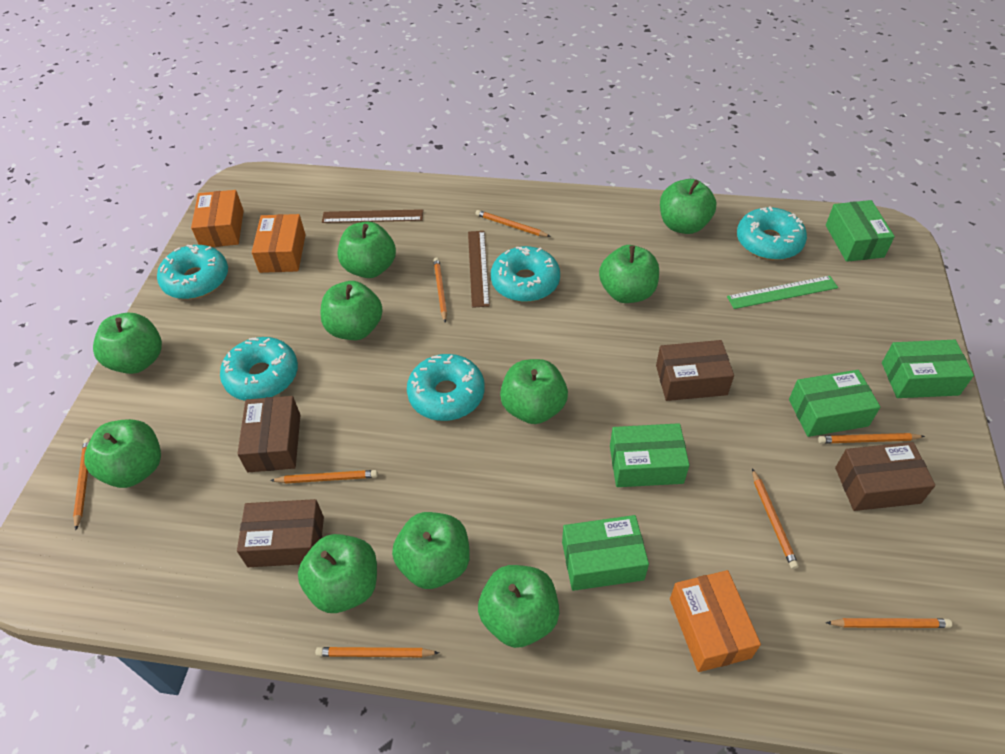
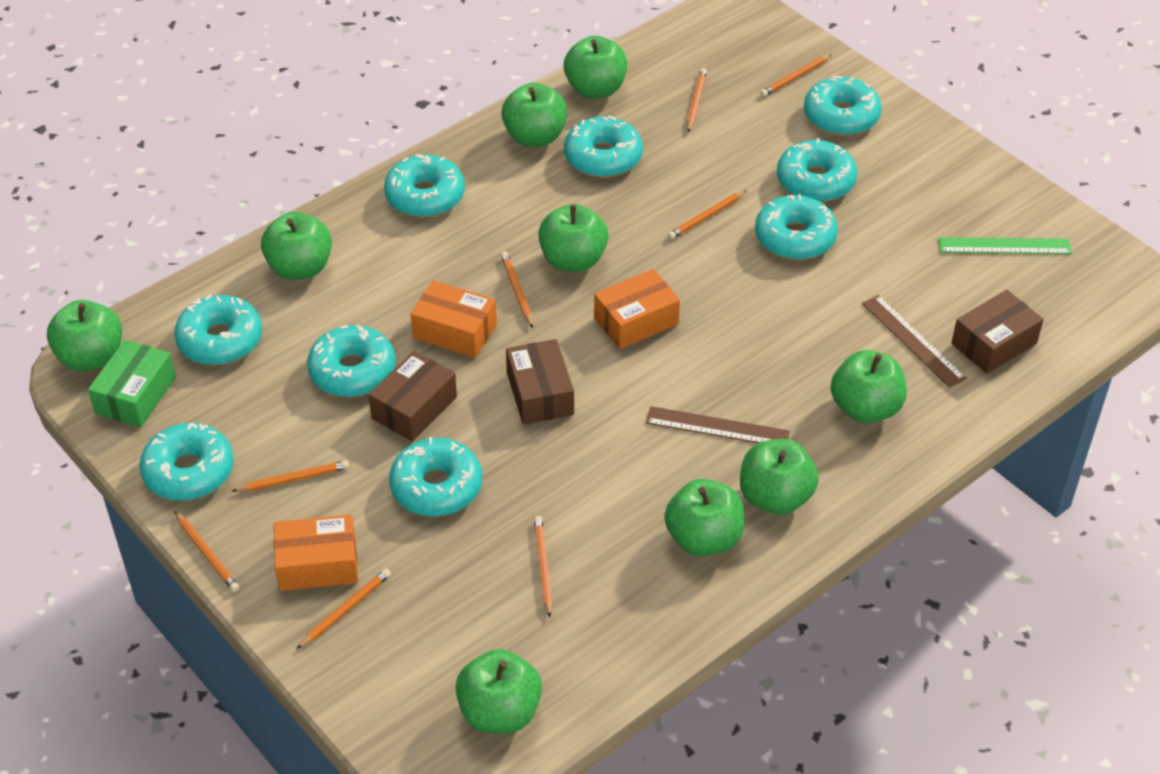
brown box: [237,396,300,472] [237,499,324,567] [656,340,734,401] [835,442,935,511] = 4 -> [369,351,457,442] [506,339,574,425] [951,290,1044,374] = 3
green apple: [85,419,161,488] [93,313,162,374] [298,534,377,613] [320,281,383,340] [338,222,396,278] [392,512,470,589] [478,565,559,648] [500,359,568,424] [599,245,659,303] [660,179,716,234] = 10 -> [47,300,122,371] [261,212,332,280] [455,649,542,733] [501,83,567,147] [538,204,608,272] [564,36,627,99] [664,479,744,557] [740,439,819,515] [831,350,907,423] = 9
green box: [562,515,649,591] [610,423,689,487] [789,370,880,437] [826,200,895,262] [882,340,974,398] = 5 -> [88,340,176,427] = 1
turquoise donut: [157,245,228,299] [220,337,298,401] [407,354,485,421] [491,246,560,302] [737,206,807,260] = 5 -> [139,422,234,501] [174,295,262,365] [307,325,396,397] [384,154,465,217] [389,437,482,517] [564,116,643,177] [755,194,838,260] [777,138,857,202] [804,76,882,136] = 9

